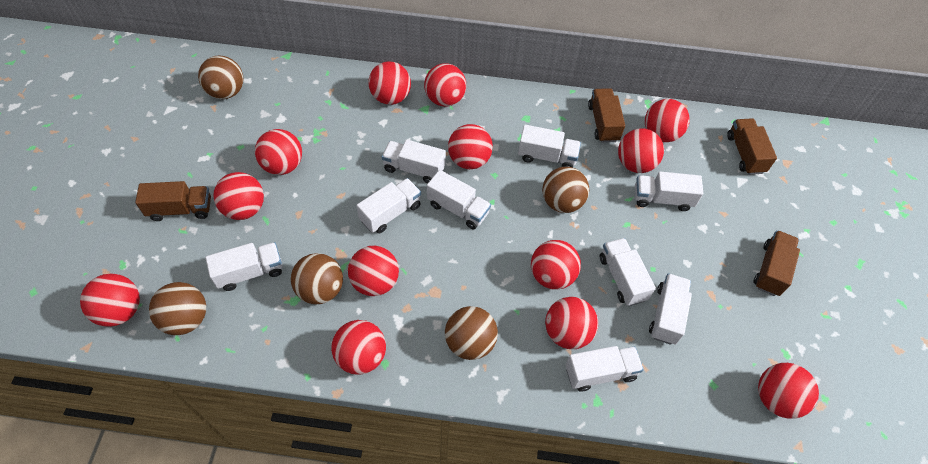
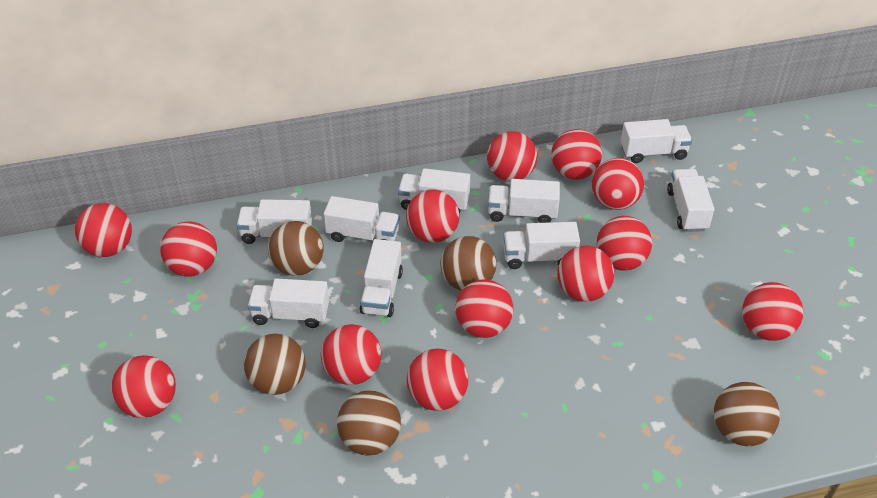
brown truck: [135,181,211,221] [588,88,625,143] [727,118,777,175] [754,230,800,296] = 4 -> none = 0

